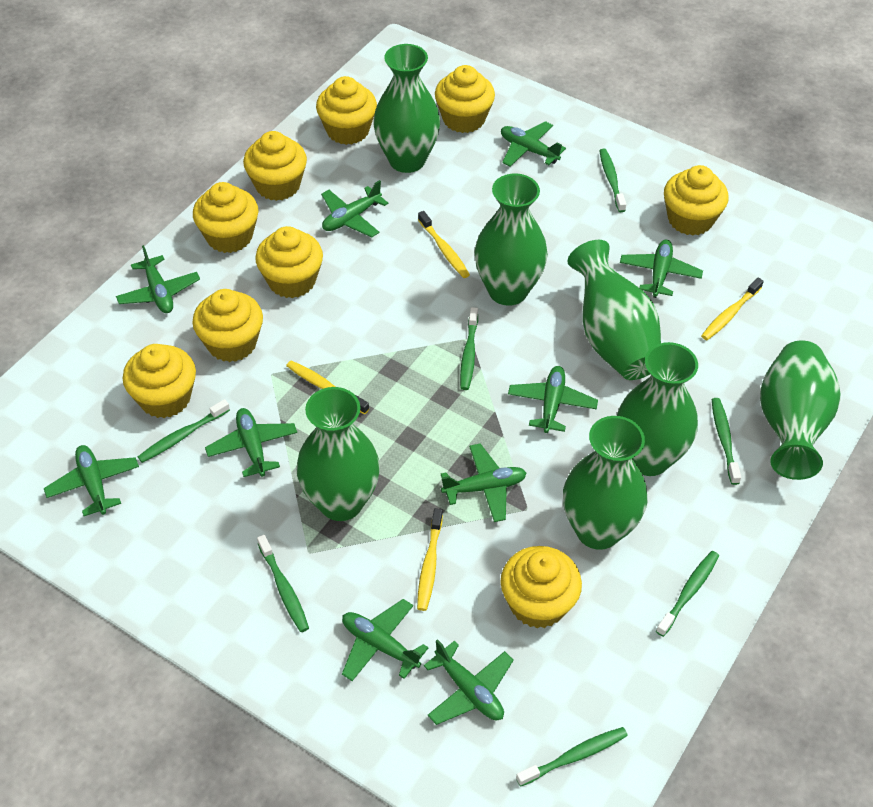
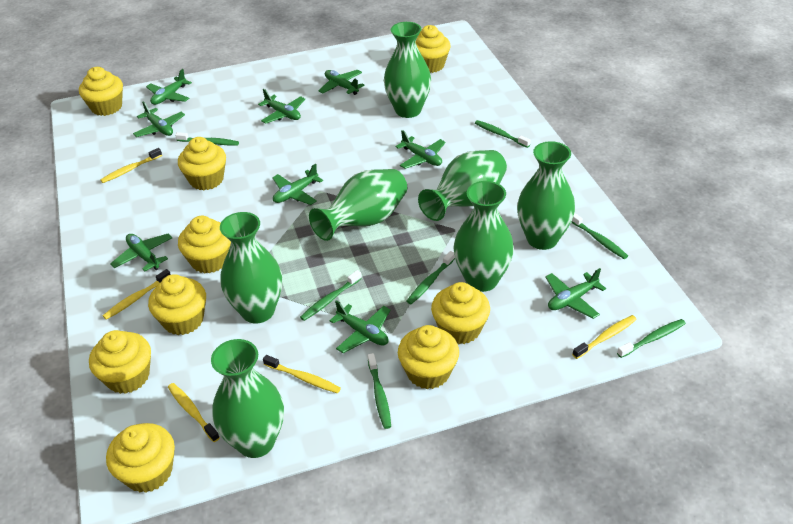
green plane: [44,445,139,516] [116,245,200,313] [205,408,297,477] [321,180,388,237] [342,599,428,681] [424,639,514,725] [441,444,526,522] [501,121,566,167] [508,366,598,433] [620,240,703,298] = 10 -> [110,233,173,272] [133,101,185,137] [146,69,192,105] [258,89,305,124] [272,164,323,205] [318,70,364,95] [329,300,391,353] [396,130,446,169] [545,268,606,319] = 9
yellow toothbrush: [286,361,369,415] [417,508,443,611] [418,211,470,278] [701,278,764,340] = 4 -> [100,148,162,183] [103,269,171,320] [168,383,220,442] [263,355,341,393] [572,315,637,359] = 5

